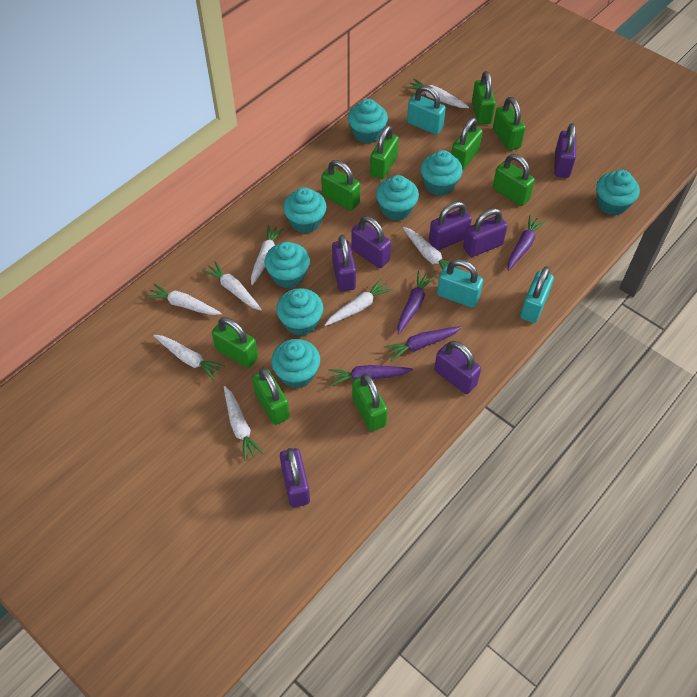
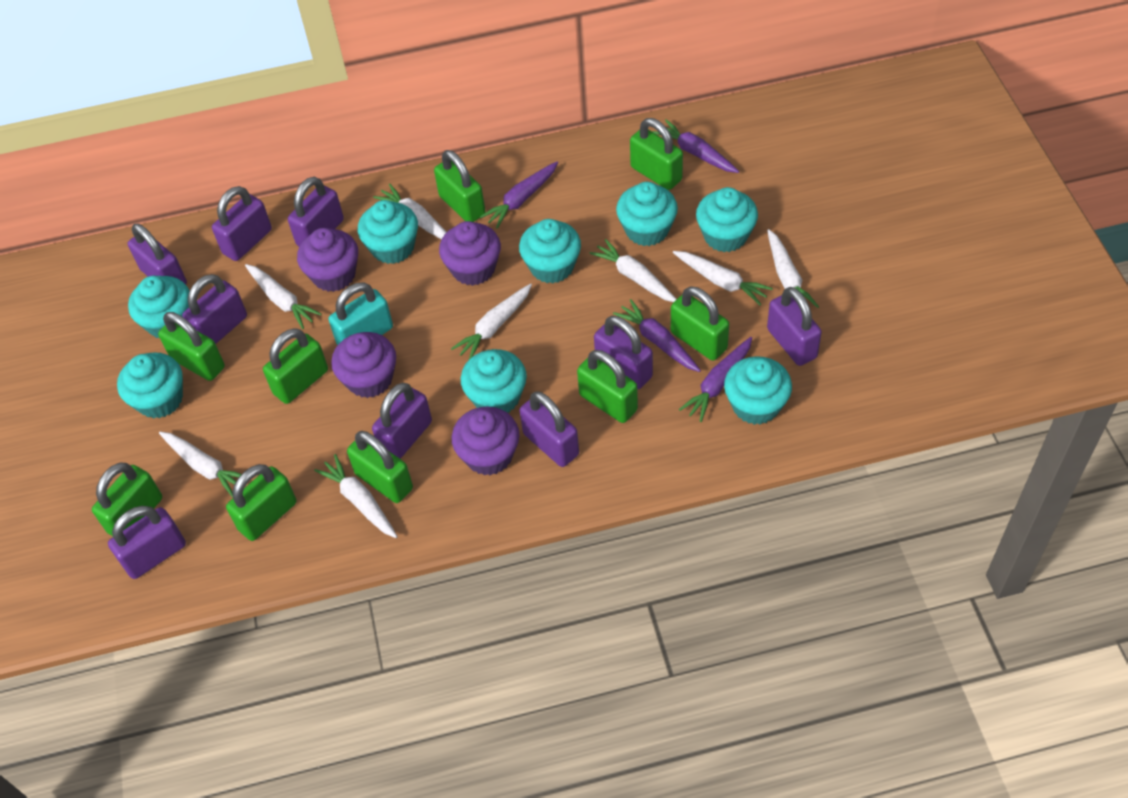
purple cupcake: none = 0 -> [297,228,358,292] [331,332,396,398] [439,221,501,286] [452,407,519,476] = 4
purple padlock: [280,448,310,508] [332,235,356,291] [352,216,391,268] [429,201,472,250] [434,341,481,394] [463,208,508,257] [554,123,576,178] = 7 -> [108,506,186,579] [128,224,187,285] [182,274,247,344] [212,186,272,261] [288,177,344,247] [372,383,432,459] [520,391,579,467] [594,316,653,389] [767,287,822,366] = 9
turquoise padlock: [407,85,446,135] [437,259,483,308] [520,266,554,323] = 3 -> [328,283,393,345] = 1

